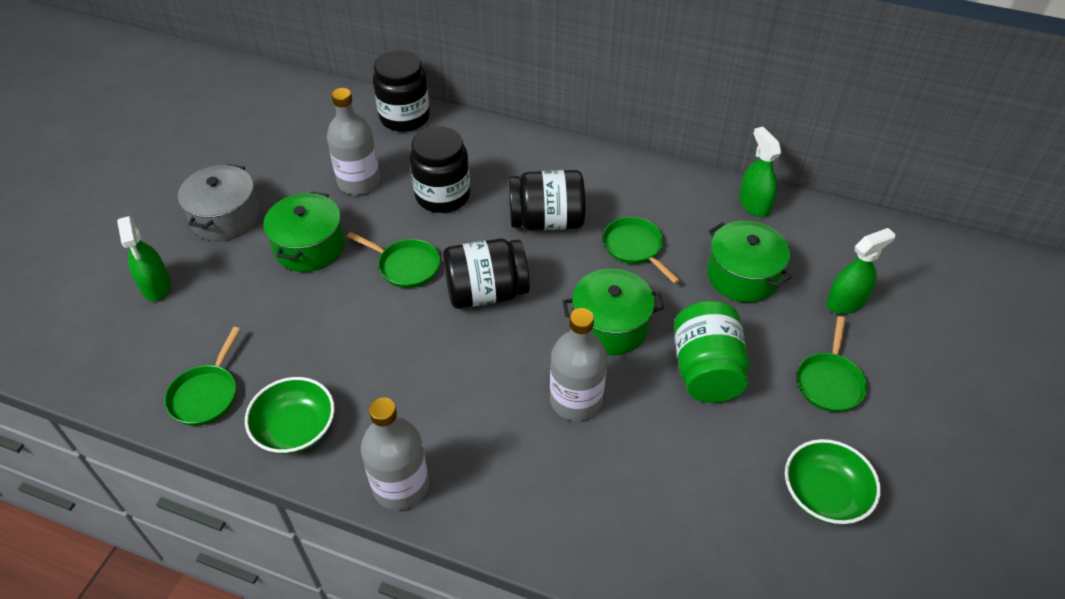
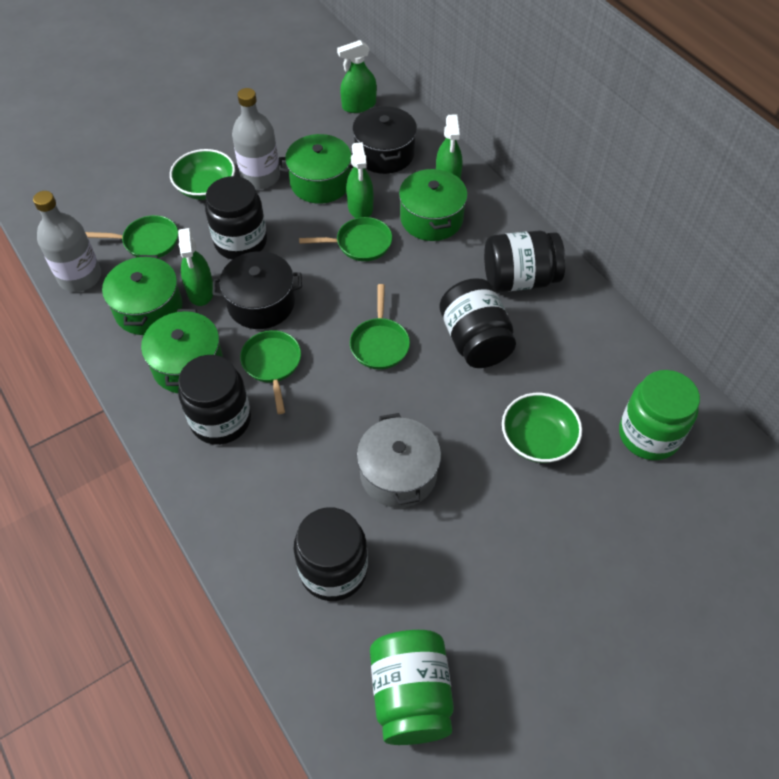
black jar: [373,51,430,132] [410,126,470,213] [443,238,530,309] [509,170,585,231] = 4 -> [178,355,251,445] [205,176,267,260] [294,507,368,601] [439,278,516,368] [484,230,566,292] = 5
black pot: none = 0 -> [213,251,302,329] [352,106,417,174] = 2
green jar: [674,301,749,403] = 1 -> [370,630,454,745] [619,370,700,460] = 2
green pot: [263,192,345,272] [562,269,664,355] [707,221,792,302] = 3 -> [102,255,182,335] [141,309,223,393] [279,134,354,204] [399,168,468,241] = 4
green spray bottle: [117,216,171,301] [739,127,781,217] [826,228,896,314] = 3 -> [178,228,213,306] [337,40,377,113] [346,142,374,218] [436,114,462,179] = 4
grey bottle: [327,88,380,195] [360,398,429,510] [550,308,607,421] = 3 -> [33,191,101,292] [232,88,280,189] = 2

